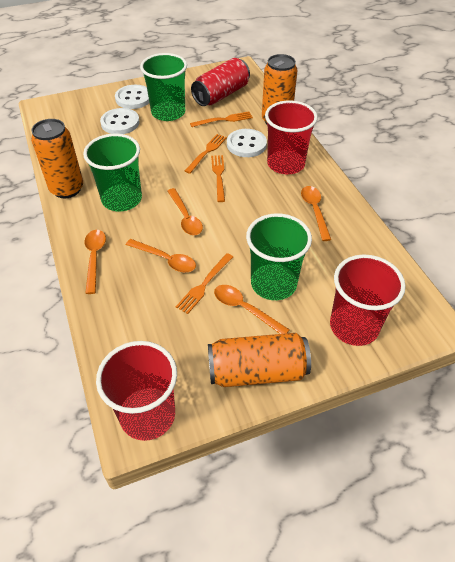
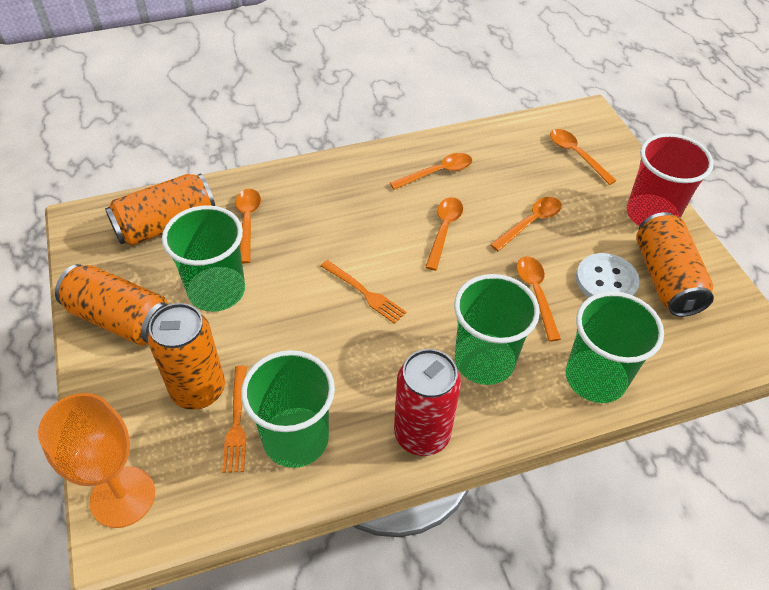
green cup: [83,134,142,211] [140,53,187,121] [246,213,312,300] = 3 -> [162,205,245,312] [241,350,335,468] [454,274,540,385] [566,291,664,403] = 4
orange can: [31,119,83,198] [208,333,311,387] [262,54,297,124] = 3 -> [55,264,168,345] [105,173,215,246] [148,303,225,410] [636,212,714,317] = 4
orange fork: [176,253,233,314] [185,134,227,174] [190,111,253,127] [211,155,225,202] = 4 -> [222,366,247,473] [321,260,406,324] = 2
orange goblet: none = 0 -> [38,393,155,528] = 1
orange spoon: [84,230,106,294] [126,239,196,273] [167,188,203,235] [214,285,290,334] [301,186,331,241] = 5 -> [236,189,261,263] [390,153,472,190] [425,197,463,271] [490,197,562,251] [516,256,561,342] [550,129,617,185] = 6
red cup: [96,341,177,441] [265,100,318,174] [330,254,406,346] = 3 -> [627,133,714,226] = 1
white button: [100,108,140,134] [115,85,149,109] [227,129,267,157] = 3 -> [576,253,640,298] = 1

